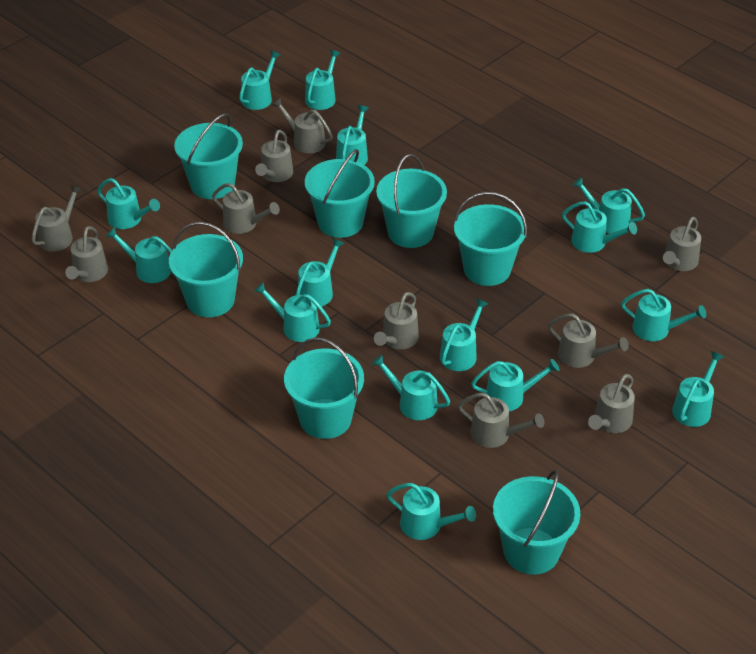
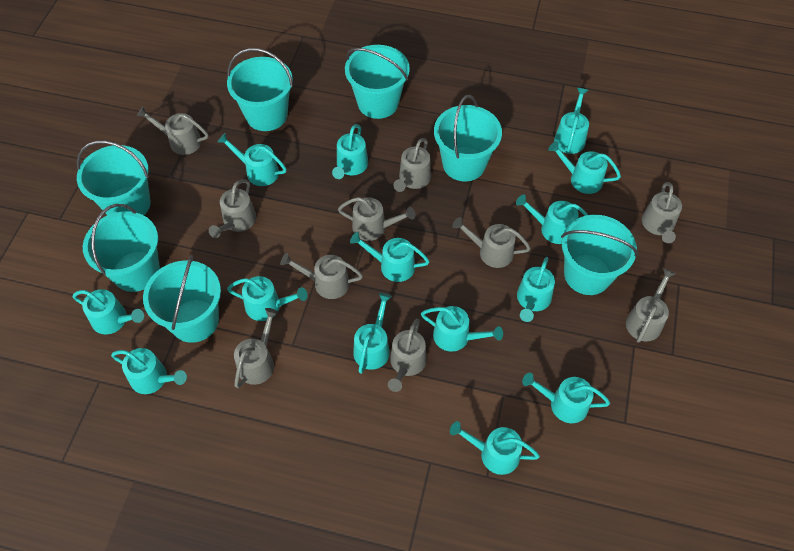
turquoise watering can: [97,178,160,229] [106,227,172,283] [239,51,280,110] [254,282,331,342] [296,238,345,307] [305,50,341,110] [336,105,369,165] [372,355,450,420] [386,483,476,540] [440,298,489,371] [471,359,559,411] [562,201,637,253] [573,177,645,233] [621,289,706,341] [672,351,724,427] = 15 -> [73,289,144,334] [111,348,187,394] [217,133,287,186] [227,276,308,321] [332,124,368,179] [350,232,430,282] [353,293,392,374] [421,306,503,352] [450,421,540,475] [516,194,588,244] [517,257,555,322] [522,373,610,423] [548,141,621,194] [554,88,589,154] = 14

